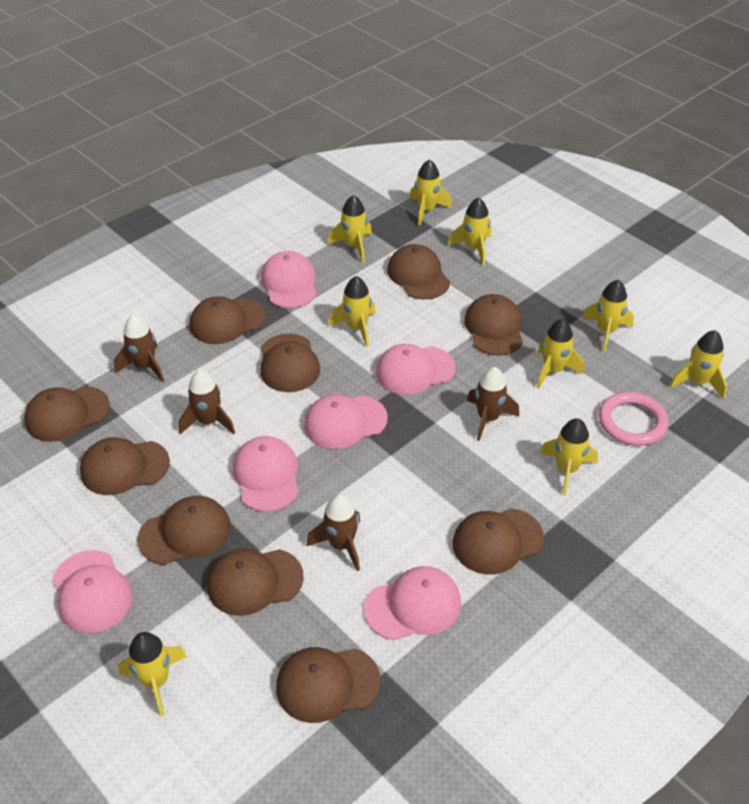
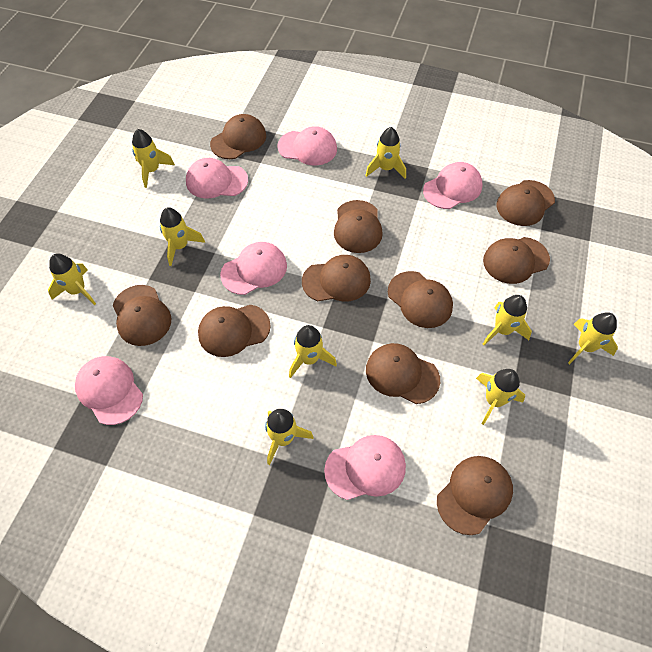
brown rocket: [114,315,164,383] [179,370,235,434] [307,494,360,571] [467,367,519,441] = 4 -> none = 0
pink ring: [599,392,668,446] = 1 -> none = 0

